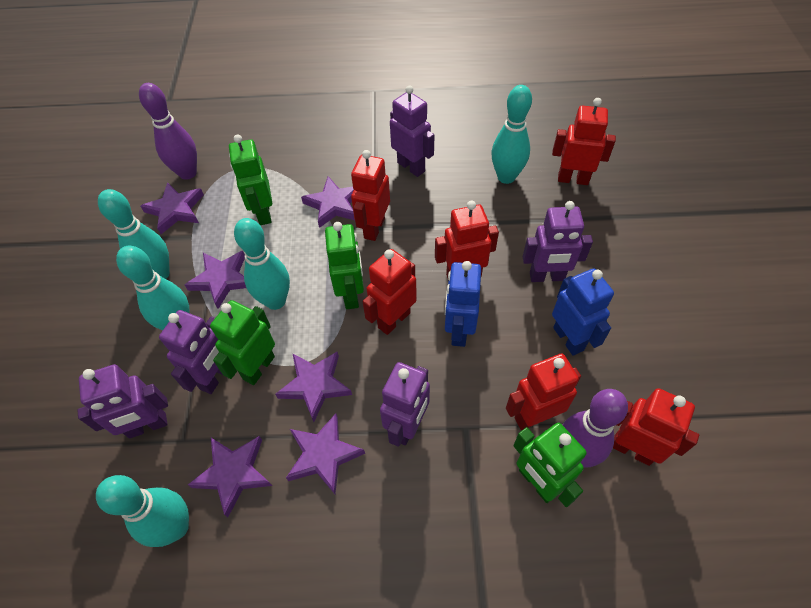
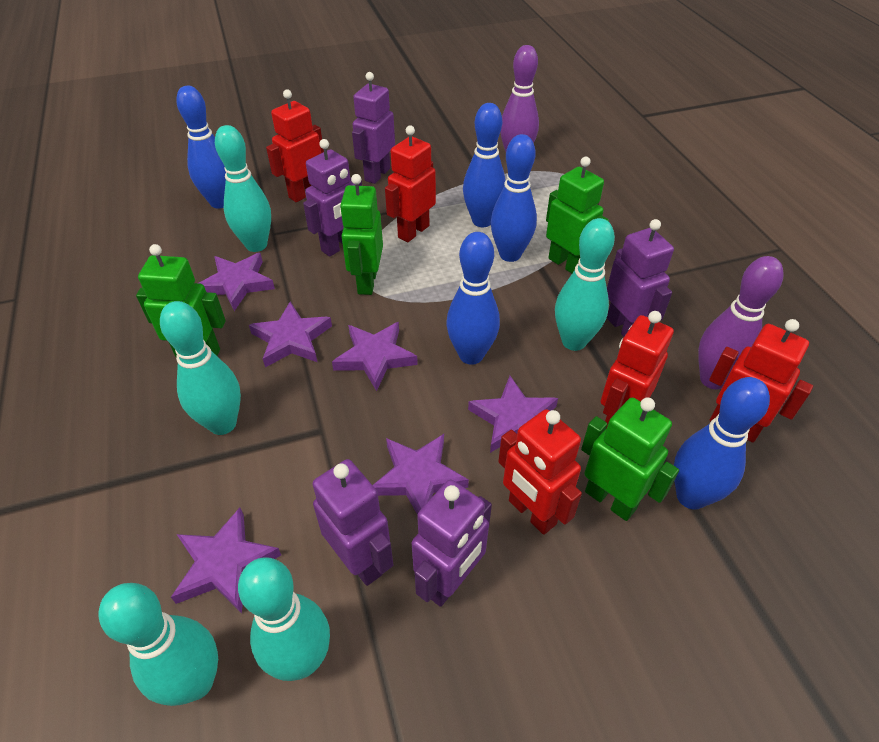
blue bowling pin: none = 0 -> [176,86,226,209] [446,232,500,365] [463,103,506,227] [491,134,537,262] [674,377,770,510] = 5
blue robot: [445,261,481,347] [552,269,614,356] = 2 -> none = 0
red robot: [351,150,390,241] [362,249,417,335] [435,201,499,281] [506,353,581,430] [552,98,616,185] [613,388,699,466] = 6 -> [266,89,324,202] [385,125,436,242] [498,409,582,535] [601,311,674,428] [709,319,813,443] = 5

